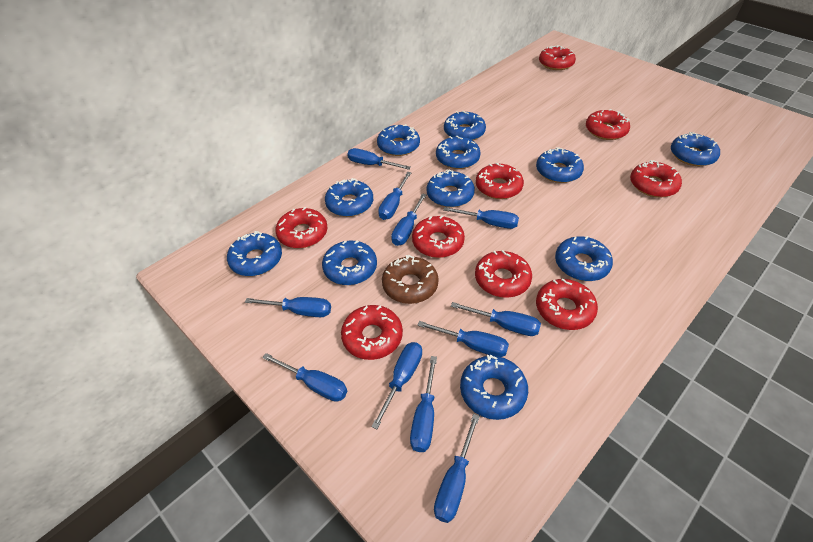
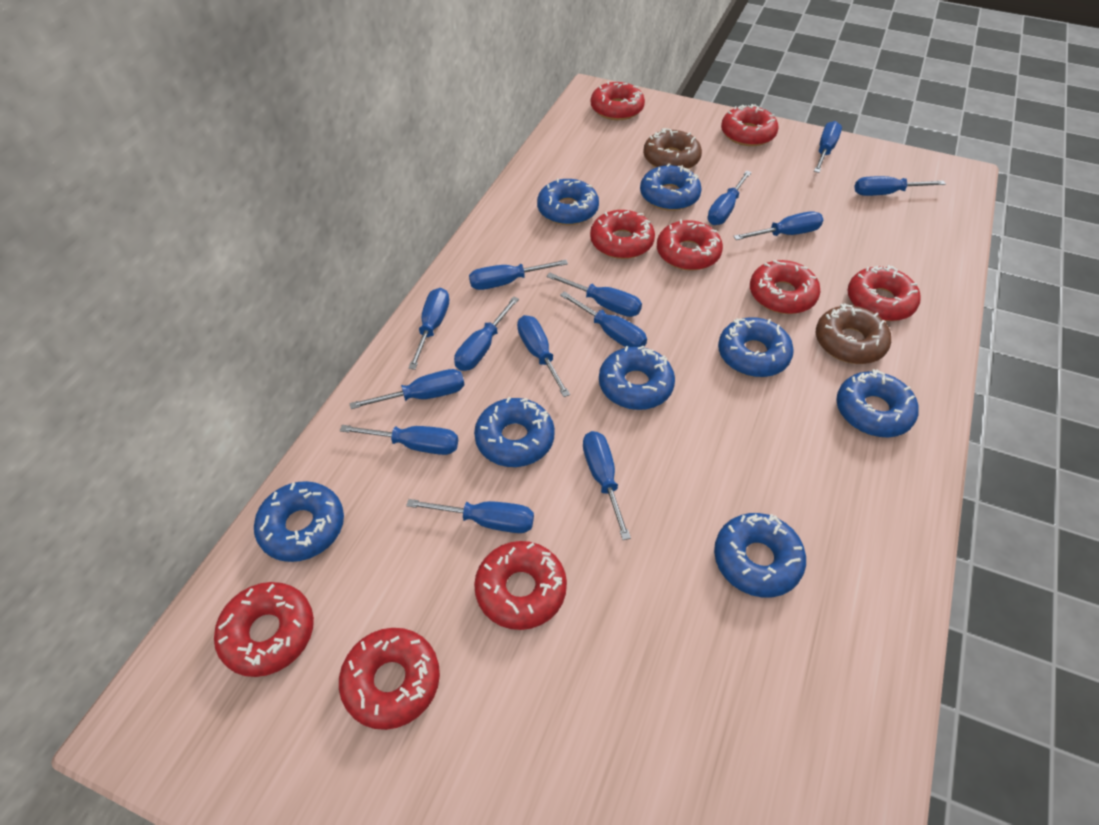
blue donut: [227,231,282,276] [322,240,377,285] [325,178,373,217] [377,124,420,156] [427,170,475,207] [436,136,481,169] [444,111,486,141] [460,355,528,420] [536,147,584,183] [555,236,613,281] [671,132,720,166] = 11 -> [254,481,344,562] [474,397,555,467] [537,178,599,225] [599,346,675,410] [640,163,702,211] [714,513,806,598] [718,317,794,377] [836,369,919,437] = 8
blue screwdriver: [245,297,331,317] [262,353,347,402] [347,148,411,170] [371,342,422,429] [378,172,411,220] [391,193,427,246] [410,356,437,452] [417,321,509,357] [434,414,480,523] [443,207,519,229] [451,302,541,336] = 11 -> [340,425,458,455] [349,369,464,409] [406,499,534,533] [408,288,449,370] [454,296,519,371] [469,260,568,290] [517,315,570,397] [546,273,642,317] [560,291,647,347] [583,431,631,540] [707,170,752,225] [733,211,823,240] [814,121,842,173] [854,176,946,196] = 14
brown donut: [382,255,439,304] = 1 -> [643,128,702,169] [816,303,891,364] = 2

